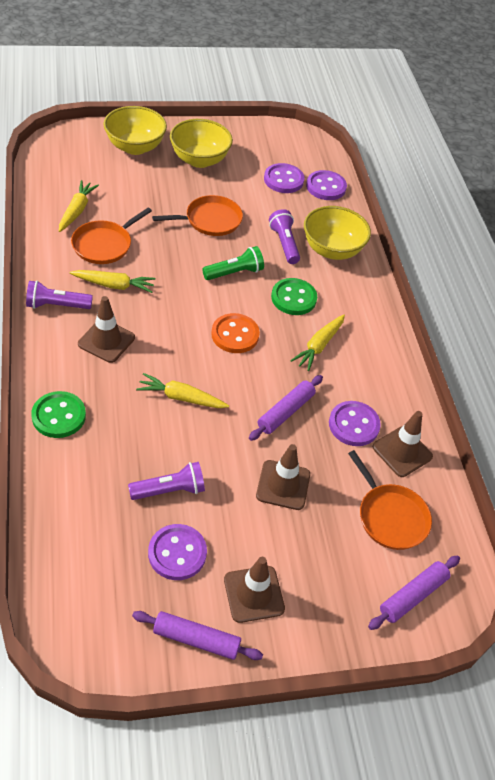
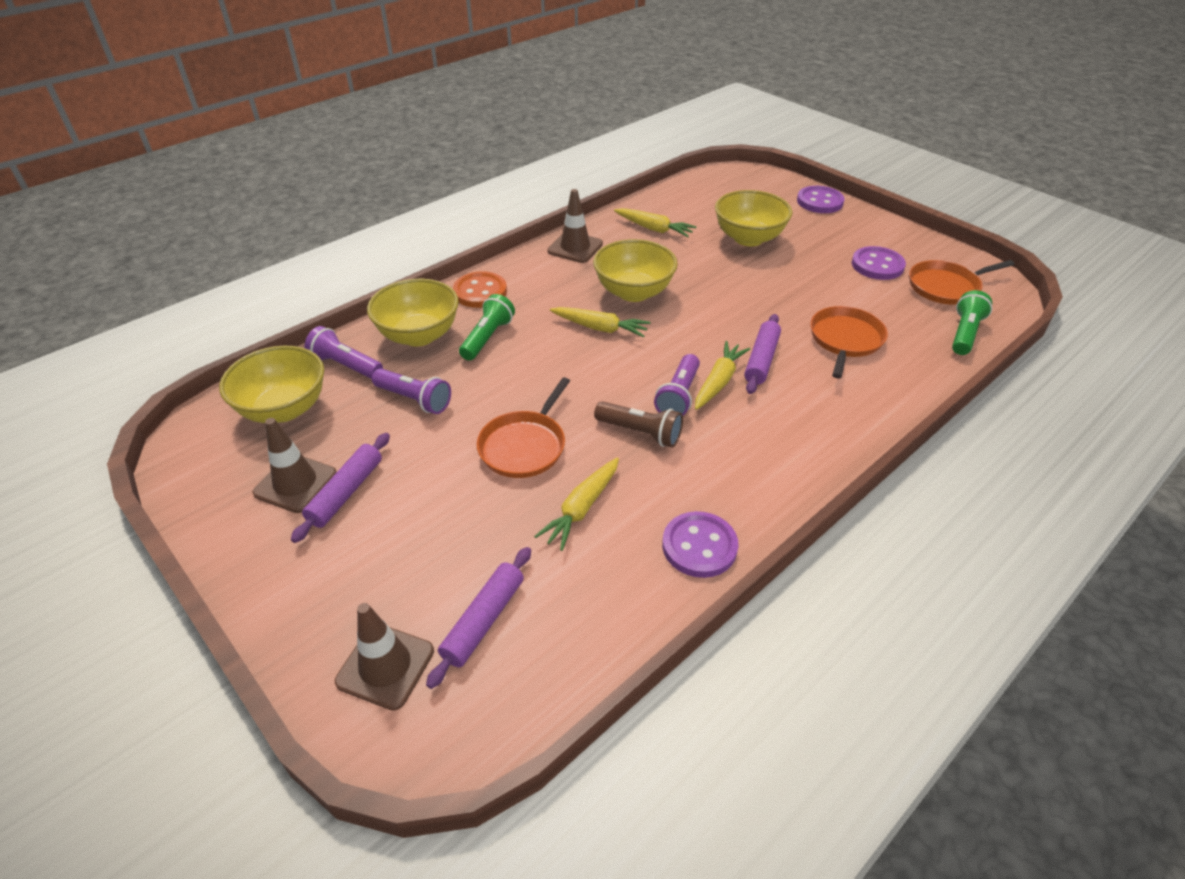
brown flashlight: none = 0 -> [594,401,683,448] = 1
brown traffic cone: [78,296,135,363] [224,557,285,623] [256,444,310,510] [372,411,433,477] = 4 -> [252,418,337,513] [335,603,434,710] [547,189,603,263] = 3
green button: [31,391,86,438] [271,278,317,315] = 2 -> none = 0
green flashlight: [202,246,264,280] = 1 -> [459,294,515,360] [952,290,992,355] = 2
purple button: [148,524,207,580] [264,163,304,193] [306,170,347,200] [329,401,381,446] = 4 -> [662,511,738,578] [797,186,844,213] [852,246,906,280] = 3
yellow bowl: [103,106,167,155] [170,119,233,168] [304,206,371,260] = 3 -> [219,346,324,423] [367,279,459,346] [593,239,678,302] [715,190,793,246] = 4

